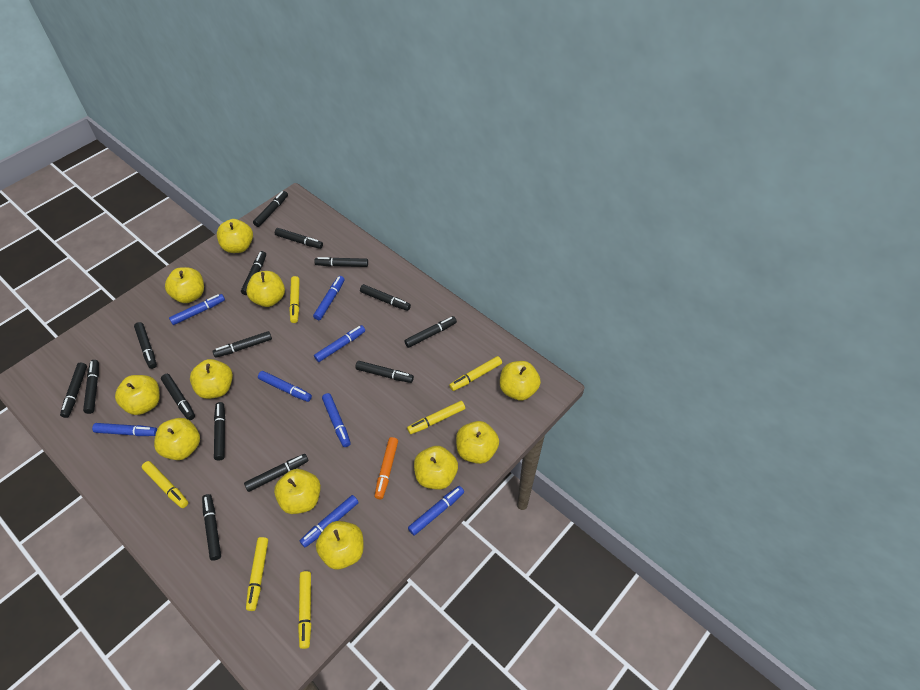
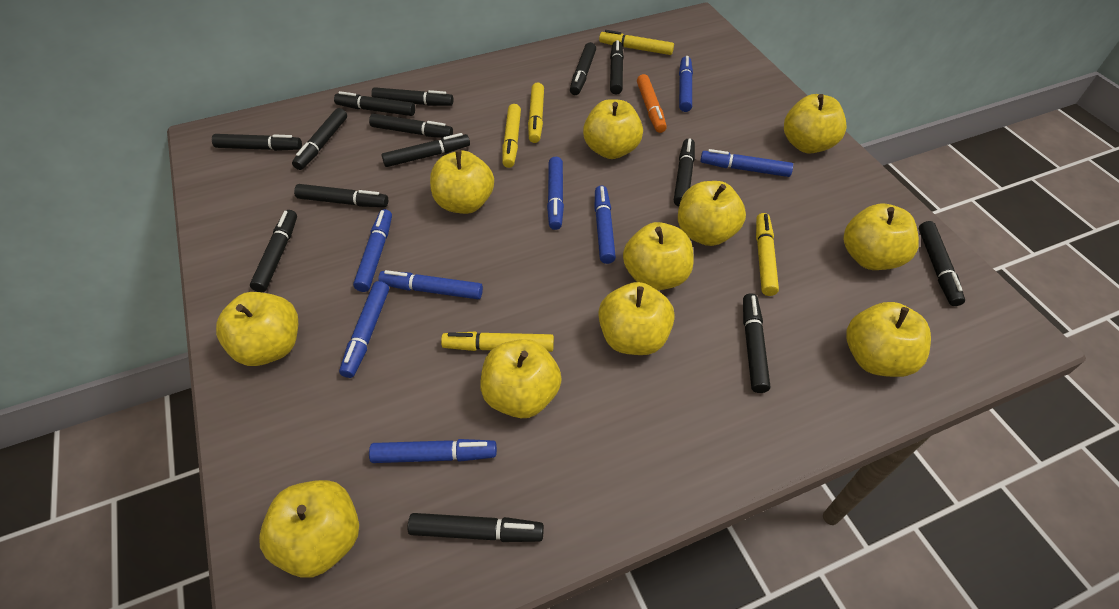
black marker: [60,363,87,418] [83,360,99,414] [134,322,157,369] [161,374,195,420] [202,494,221,561] [213,331,272,358] [214,402,225,461] [241,251,266,295] [244,454,309,492] [253,191,288,227] [275,228,323,249] [314,257,368,267] [355,361,414,383] [360,284,411,311] [404,316,457,348] = 15 -> [212,134,302,151] [250,210,297,292] [292,108,347,170] [294,184,388,207] [334,91,415,116] [369,114,453,138] [371,87,454,106] [381,133,470,167] [408,513,544,542] [570,42,596,95] [610,40,624,94] [674,138,695,206] [743,293,770,393] [919,221,965,306] = 14
yellow marker: [142,461,188,508] [246,537,268,611] [289,276,300,323] [298,571,311,649] [407,401,465,434] [449,356,502,391] = 6 -> [441,332,554,352] [502,104,521,168] [528,83,544,143] [599,30,674,55] [756,213,779,296] = 5

